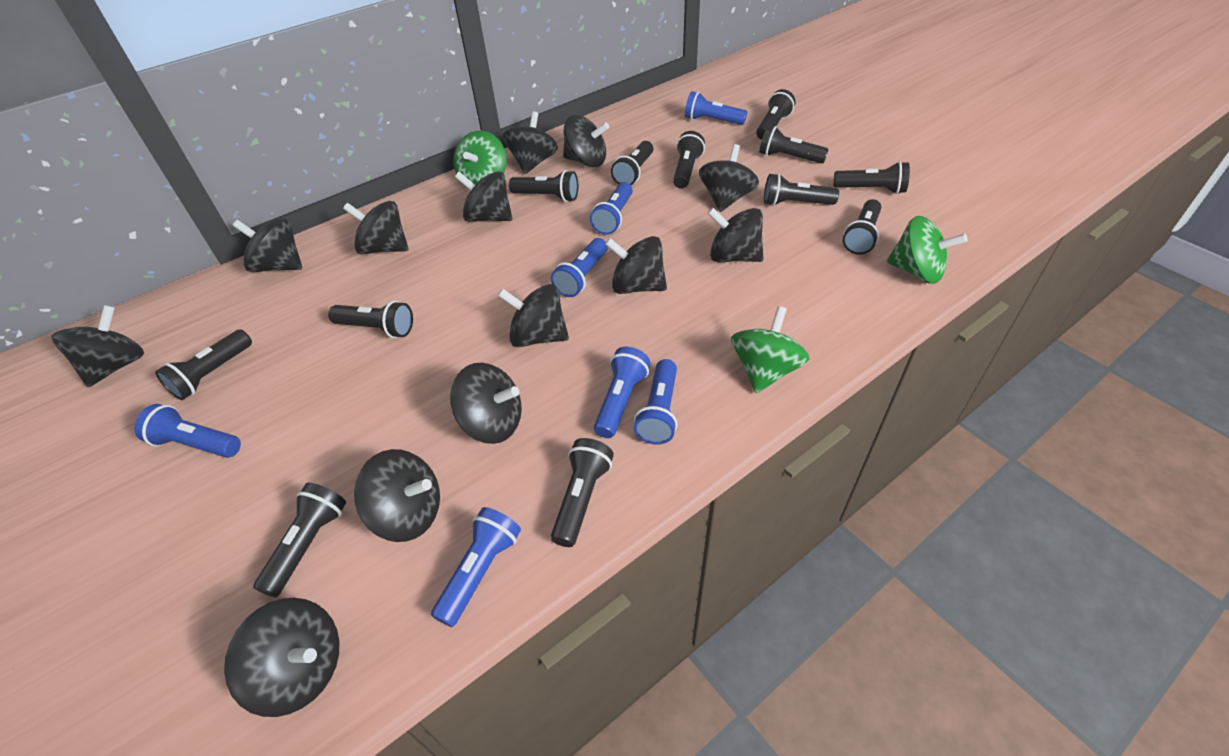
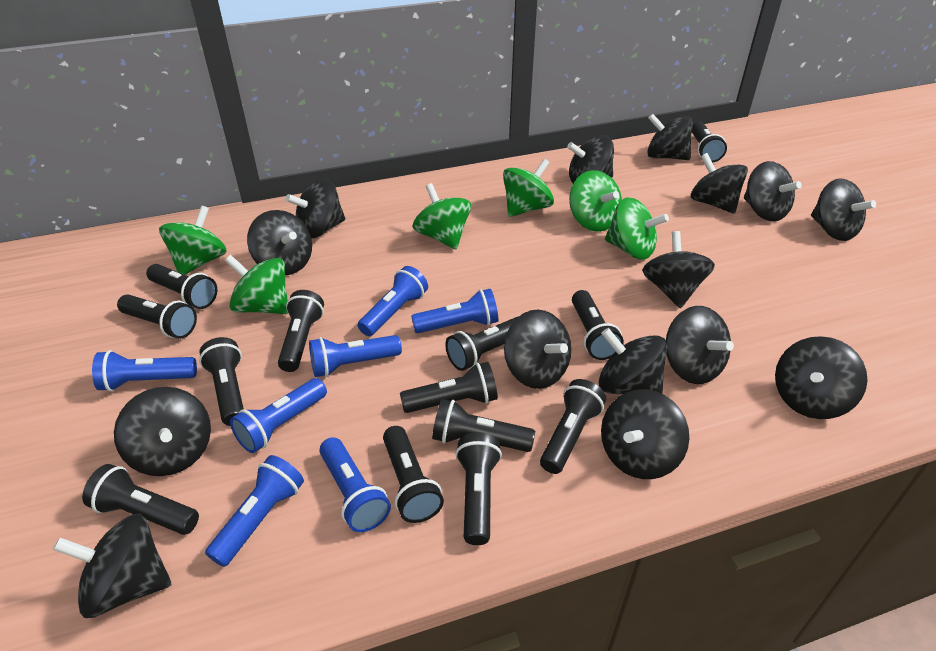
black flashlight: [155,329,252,400] [253,482,346,598] [328,301,413,338] [509,170,578,202] [551,438,614,547] [611,141,653,185] [673,131,705,189] [756,89,796,140] [759,126,829,163] [764,173,839,206] [833,161,910,194] [843,199,881,255] = 12 -> [82,464,199,535] [117,294,197,339] [146,264,217,309] [199,337,244,426] [278,290,324,372] [383,426,444,523] [400,362,498,413] [432,399,535,452] [445,316,519,371] [455,432,502,545] [540,379,606,474] [572,290,624,360] [692,122,727,162] = 13
black spinning top: [51,305,144,387] [224,598,339,717] [233,219,302,273] [343,201,409,254] [354,449,440,542] [450,363,522,444] [455,171,512,222] [498,284,569,347] [503,112,558,174] [563,115,609,167] [605,236,667,294] [699,144,759,212] [707,208,763,262] = 13 -> [53,514,171,618] [114,387,211,476] [247,210,312,275] [285,178,345,238] [504,310,571,389] [567,135,614,183] [599,328,667,394] [601,389,689,479] [642,231,715,308] [647,114,693,160] [666,306,734,384] [691,153,748,214] [744,161,802,221] [775,336,868,419] [811,178,876,241] = 15
green spinning top: [453,131,507,185] [731,306,810,393] [886,216,968,284] = 3 -> [159,205,227,275] [225,255,289,314] [413,183,471,249] [503,159,554,217] [569,170,622,232] [605,197,669,260] = 6

